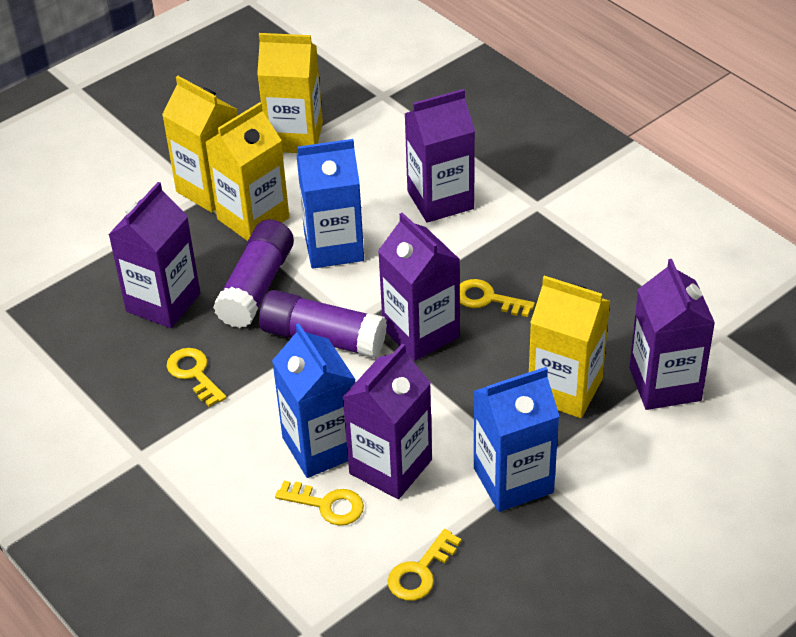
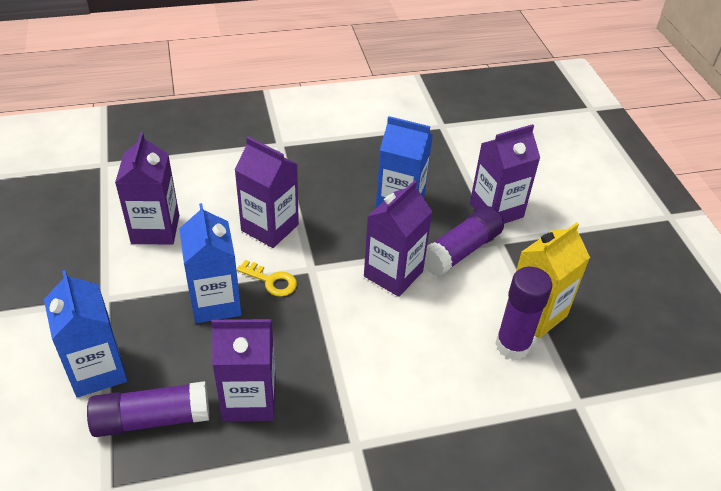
purple glue stick: [213,219,294,328] [259,290,387,358] = 2 -> [87,381,209,437] [424,206,504,277] [495,267,552,360] = 3
yellow carton: [162,76,238,213] [205,102,289,241] [257,33,323,153] [529,276,610,418] = 4 -> [505,223,590,338] = 1
yellow key: [167,348,227,407] [275,481,364,526] [388,529,461,601] [460,279,535,317] = 4 -> [237,260,297,297] = 1

